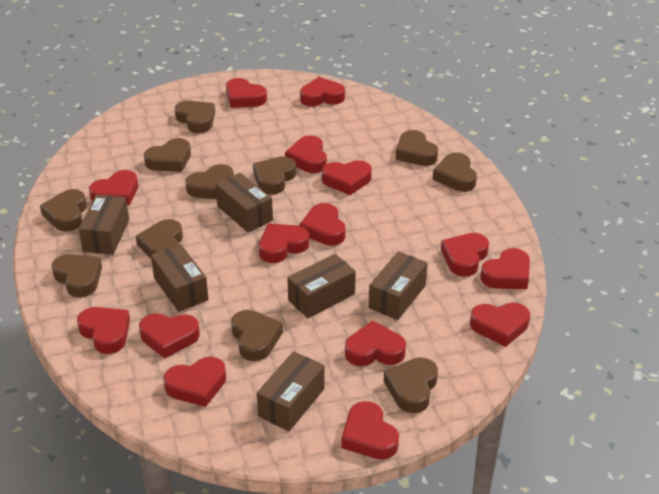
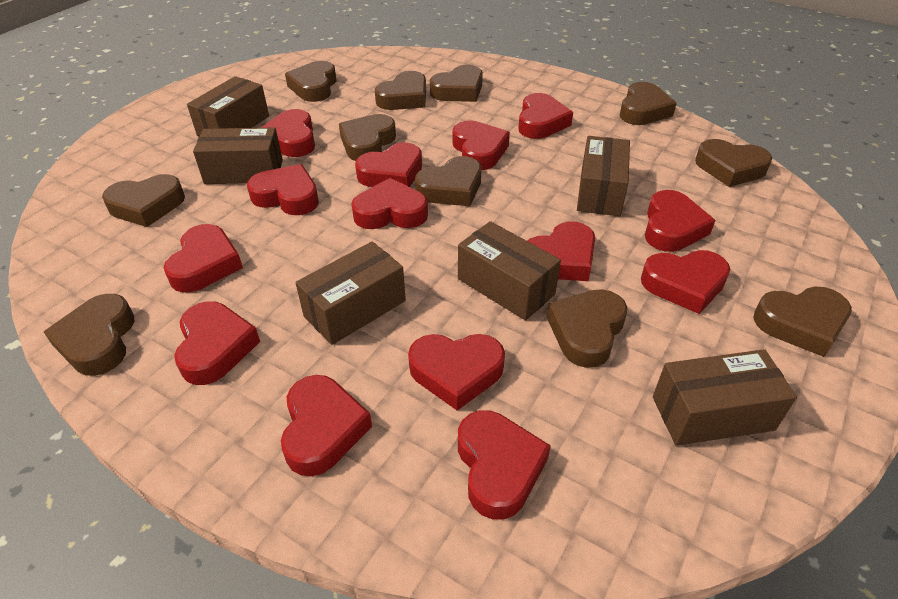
red heart: [77,307,130,354] [89,170,138,206] [139,313,200,359] [164,357,226,407] [226,78,267,108] [259,224,309,263] [285,135,327,173] [299,203,346,246] [300,77,345,106] [322,160,372,195] [341,401,399,460] [345,320,406,366] [441,233,489,277] [470,302,530,347] [480,248,530,289] = 15 -> [164,224,243,293] [174,301,260,385] [247,164,319,215] [261,109,315,157] [281,375,372,476] [351,178,428,229] [355,142,422,187] [408,334,505,411] [453,120,510,170] [458,410,551,520] [518,93,573,139] [528,221,595,281] [641,250,730,314] [645,190,715,252] = 14

